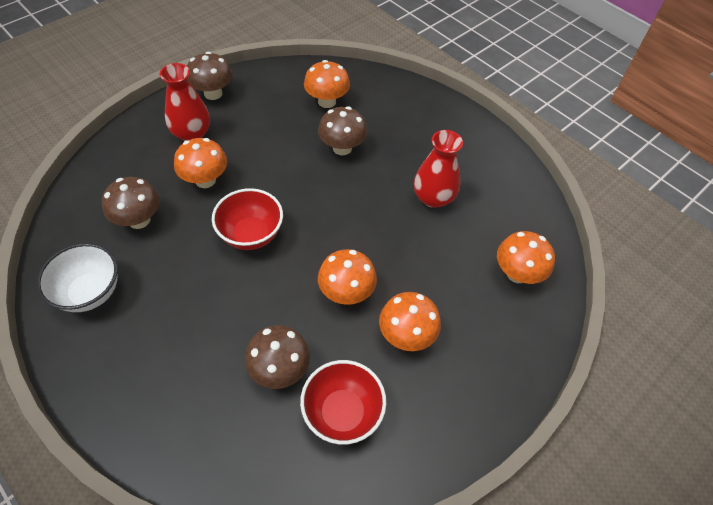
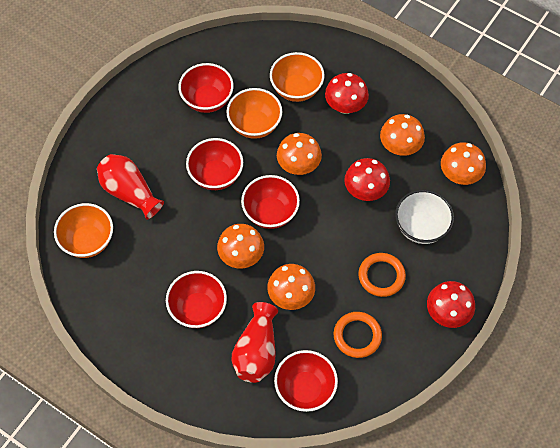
brown mushroom: [102,177,160,229] [187,51,233,100] [245,325,310,389] [318,106,367,155] = 4 -> none = 0
orange bowl: none = 0 -> [54,203,113,258] [227,88,282,139] [270,52,325,102] = 3
orange ring: none = 0 -> [334,312,382,358] [358,253,406,297] = 2
red bowl: [212,188,283,250] [300,360,386,445] = 2 -> [166,271,227,328] [178,63,234,113] [186,138,243,190] [241,175,300,229] [274,350,338,412] = 5
red mushroom: none = 0 -> [325,73,369,114] [344,158,390,201] [427,281,475,328] = 3

